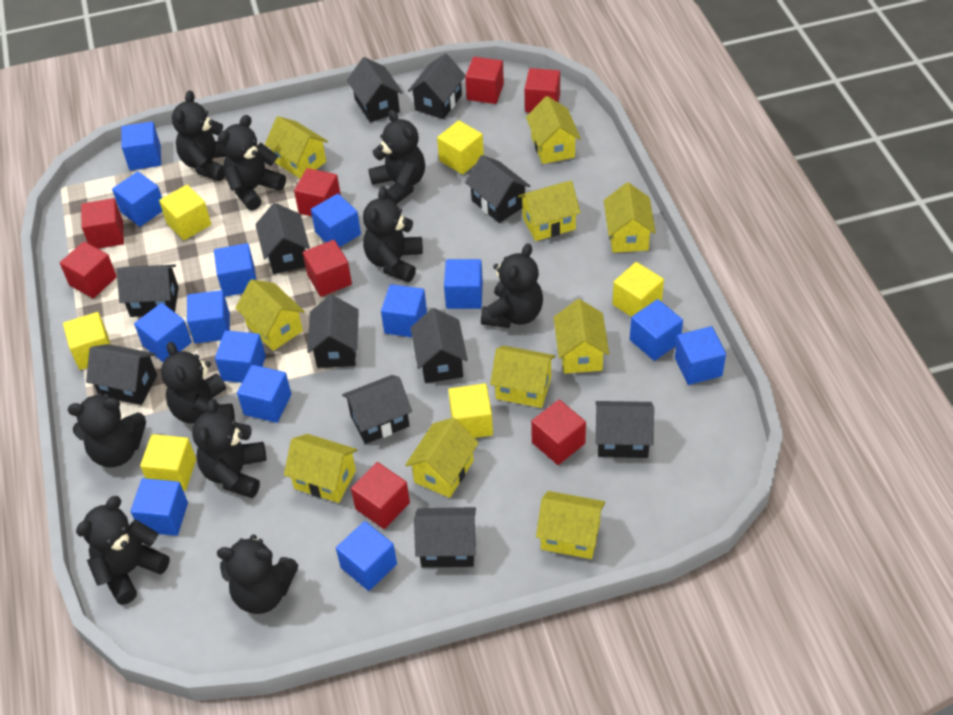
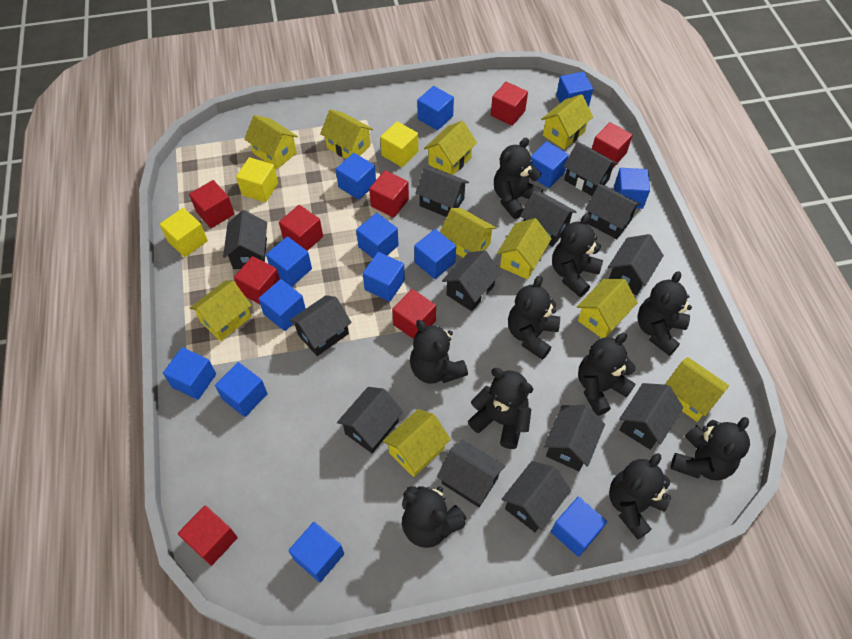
black house: [86,344,157,405] [117,264,179,317] [255,203,310,274] [307,295,359,368] [342,375,412,444] [347,57,403,123] [408,53,466,119] [410,308,468,383] [414,507,476,568] [465,155,530,223] [596,401,654,458] = 11 -> [223,210,267,269] [289,295,352,356] [337,387,403,453] [416,167,469,217] [437,439,505,507] [442,250,501,311] [502,461,571,532] [520,191,577,247] [544,405,605,471] [564,142,618,196] [585,184,641,239] [608,234,664,295] [619,383,683,450] = 13
yellow cube: [63,312,111,370] [140,434,196,491] [159,185,211,240] [437,120,484,174] [448,383,493,438] [612,262,664,317] = 6 -> [160,208,208,257] [236,157,278,202] [380,121,418,167] = 3

